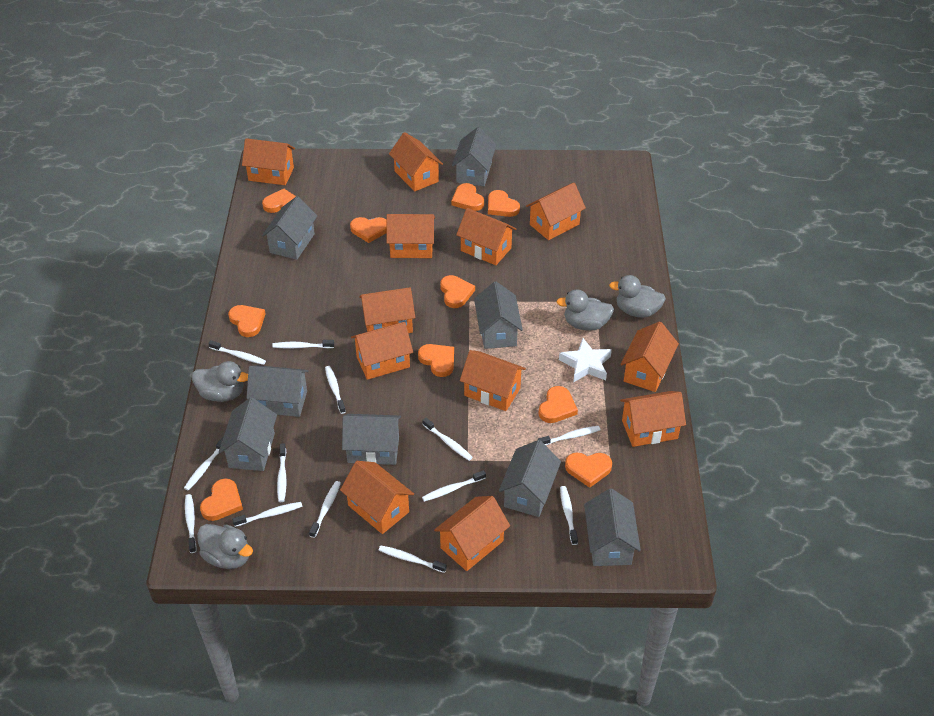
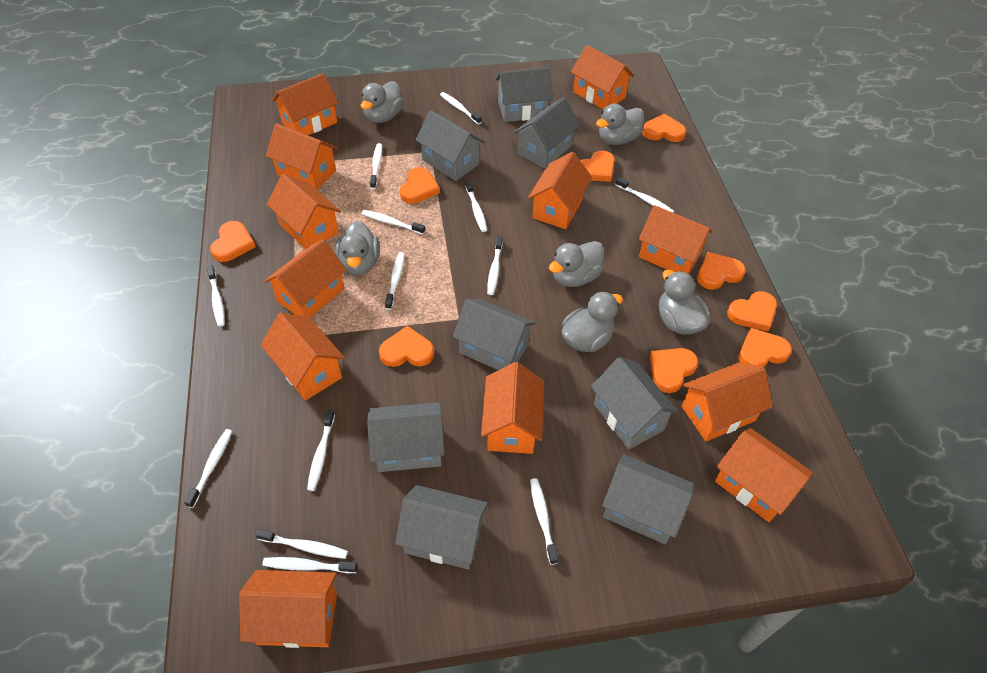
grey duck: [192,361,248,402] [197,524,253,569] [556,289,614,331] [609,275,666,318] = 4 -> [335,221,380,275] [361,81,404,123] [549,241,604,287] [562,291,623,352] [596,104,644,145] [659,270,710,335] = 6
orange heart: [200,478,243,521] [228,305,265,337] [262,189,296,213] [350,217,387,243] [418,344,454,377] [440,275,475,308] [451,183,484,211] [488,190,520,217] [538,386,578,423] [565,453,612,488] = 10 -> [210,221,256,262] [379,326,434,367] [400,167,440,204] [580,151,615,182] [642,114,686,142] [650,348,698,393] [697,252,746,290] [727,291,777,332] [738,328,792,367] = 9
white star: [559,338,612,383] = 1 -> none = 0

